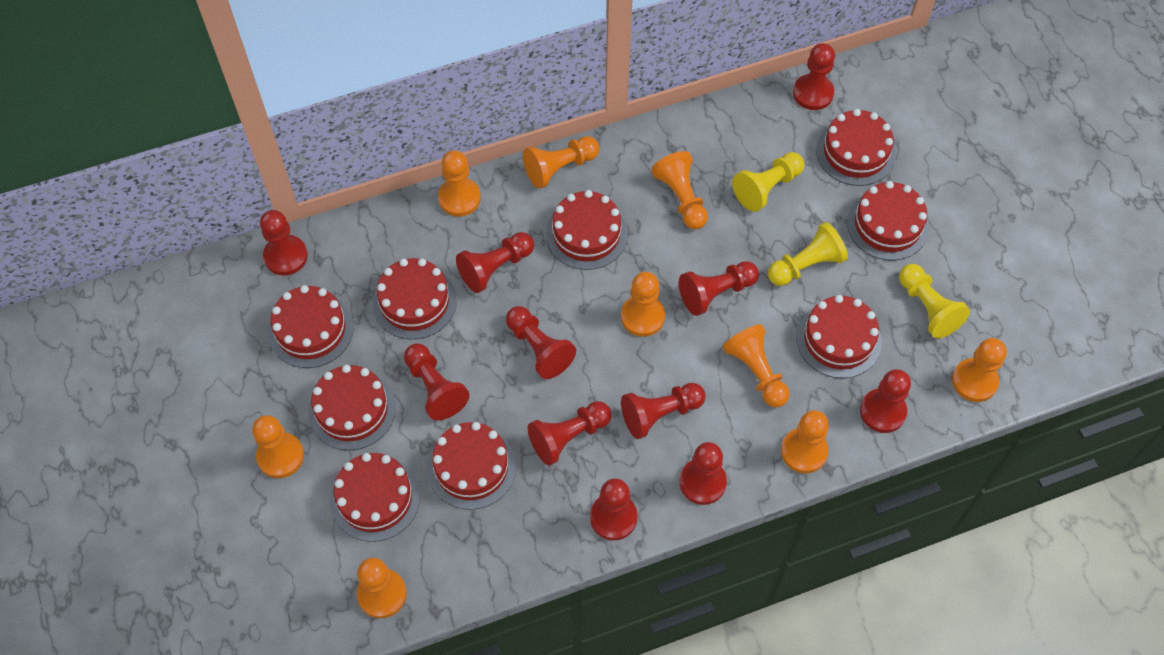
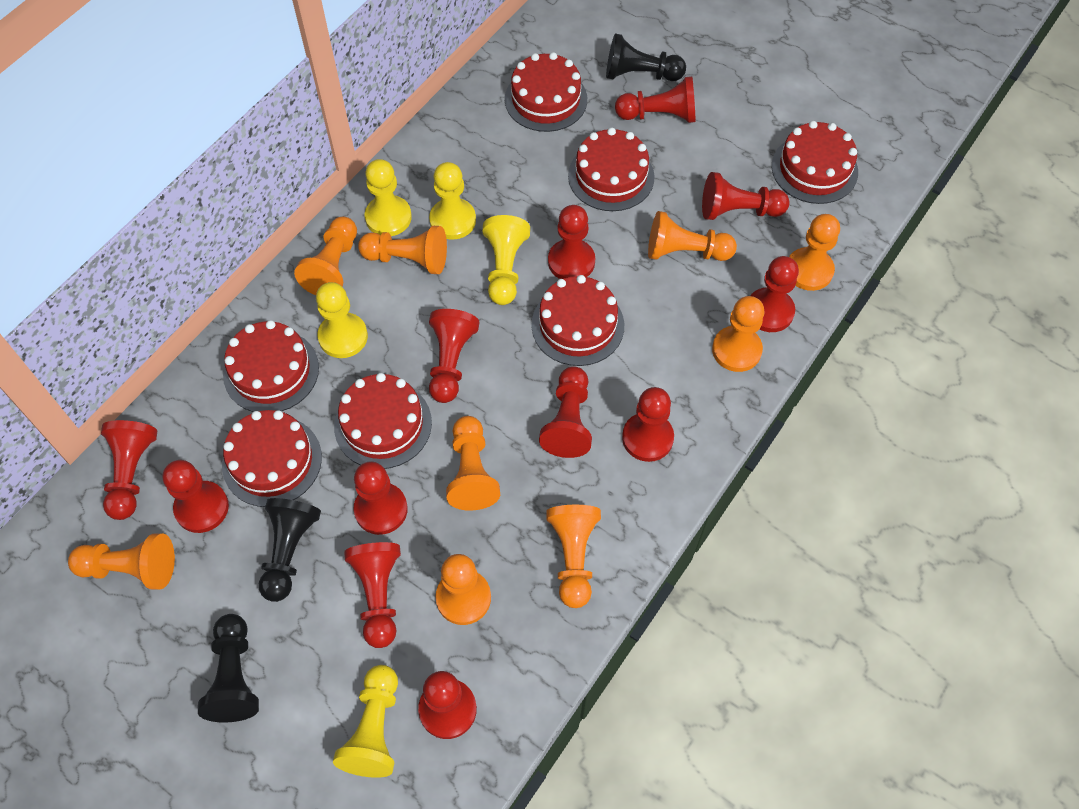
black pawn: none = 0 -> [198,614,259,723] [259,498,321,602] [606,33,686,81] = 3
red cake: [268,285,354,368] [308,365,396,450] [330,453,420,542] [373,258,457,339] [427,422,516,510] [546,190,628,270] [796,295,882,378] [816,109,896,186] [847,181,929,260] = 9 -> [222,410,322,507] [223,320,319,412] [334,373,432,469] [505,52,587,132] [531,275,624,366] [568,127,654,211] [772,121,858,204] = 7
red pawn: [260,210,308,275] [404,343,470,420] [456,232,534,293] [506,306,576,379] [528,401,611,466] [590,478,638,540] [621,383,706,439] [679,261,759,316] [679,442,727,505] [793,43,835,110] [860,369,911,433] = 11 -> [101,420,157,520] [162,460,229,533] [344,542,401,648] [354,461,408,535] [418,671,477,739] [429,309,479,403] [539,366,592,458] [548,205,595,279] [615,76,696,123] [622,387,674,462] [702,172,790,220] [750,256,799,332] = 12
yellow pawn: [732,152,805,212] [768,222,848,286] [899,264,970,339] = 3 -> [316,282,368,358] [333,665,398,778] [365,159,412,236] [429,162,476,240] [482,215,530,305] = 5

